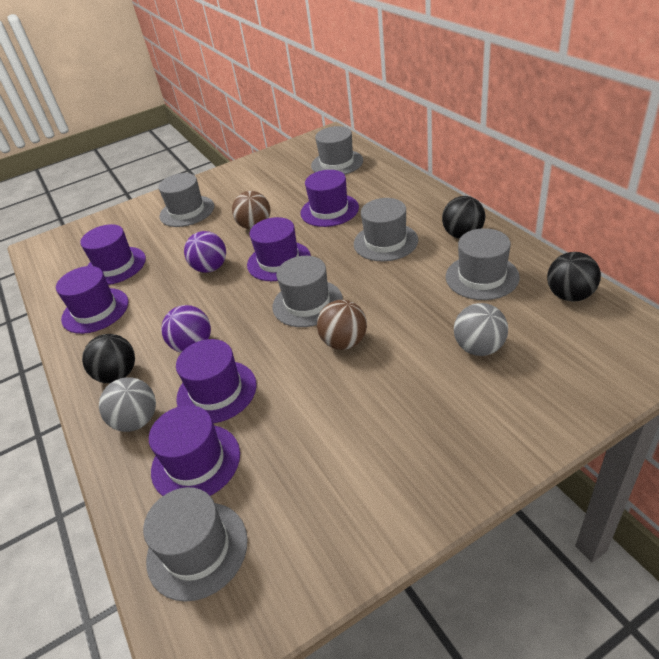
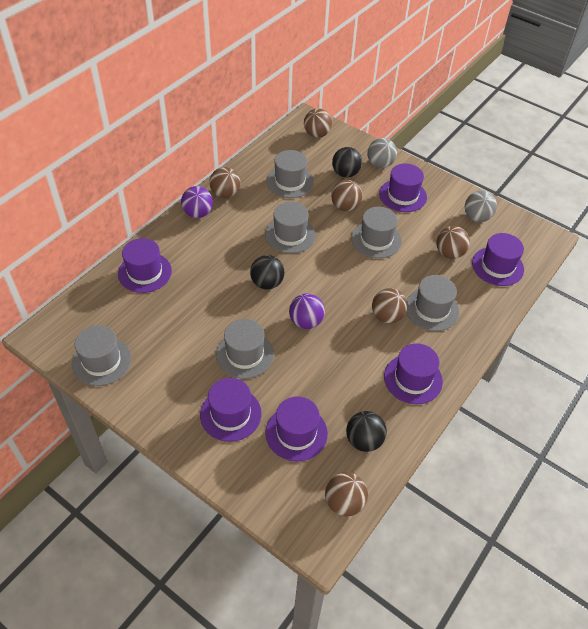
brown ball: [232,191,270,230] [317,300,367,350] = 2 -> [209,167,240,198] [304,108,332,138] [325,472,368,516] [331,180,363,211] [372,288,408,323] [436,226,470,259] = 6

